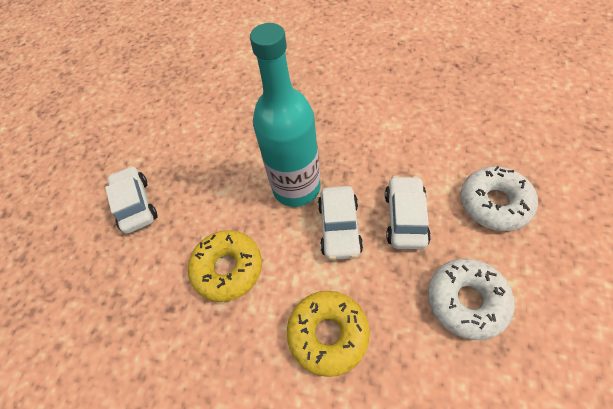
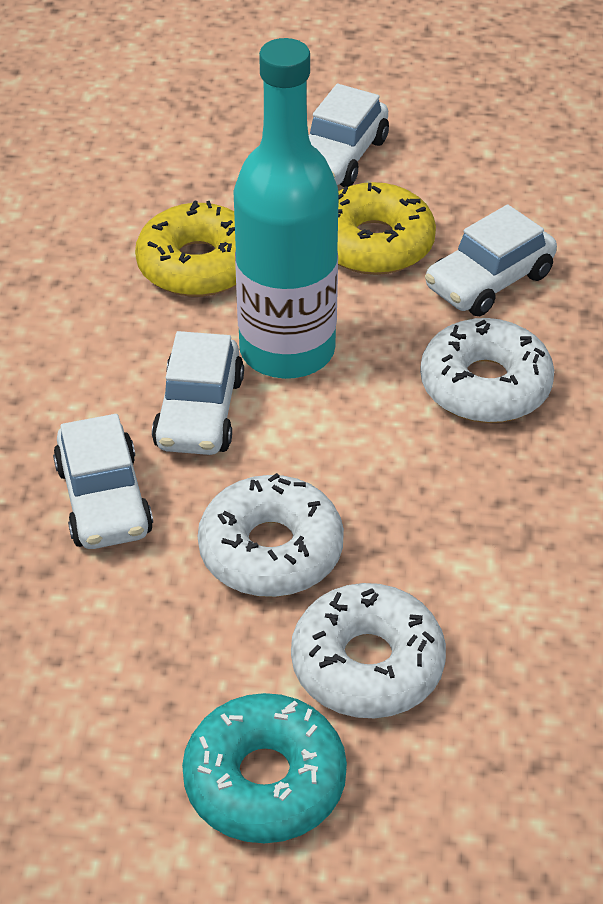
turquoise donut: none = 0 -> [182,693,347,843] = 1
white car: [105,166,157,234] [318,186,363,260] [385,176,431,250] = 3 -> [53,414,153,549] [152,331,244,455] [309,84,389,187] [425,204,557,316] = 4
white donut: [428,259,515,340] [461,166,538,231] = 2 -> [198,473,344,597] [291,583,446,718] [420,318,554,423] = 3

